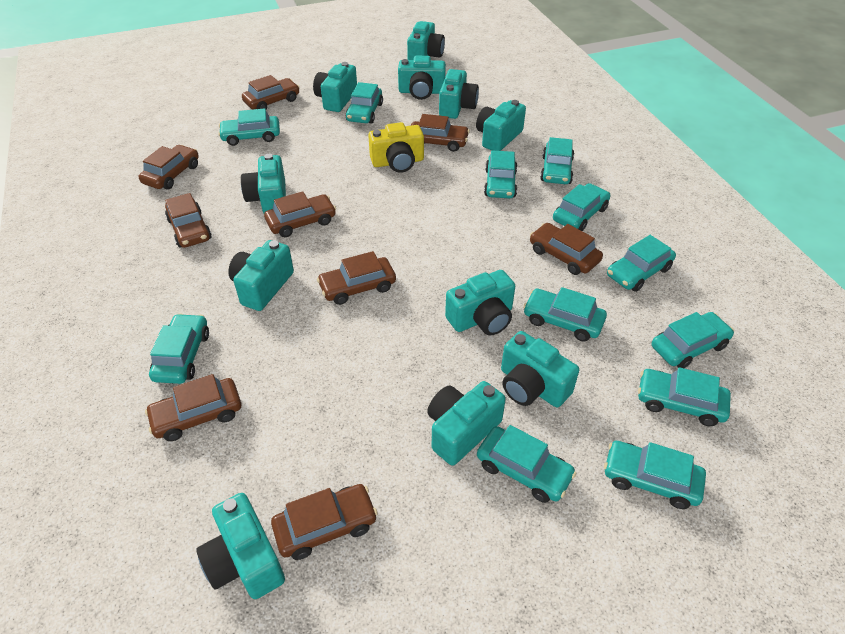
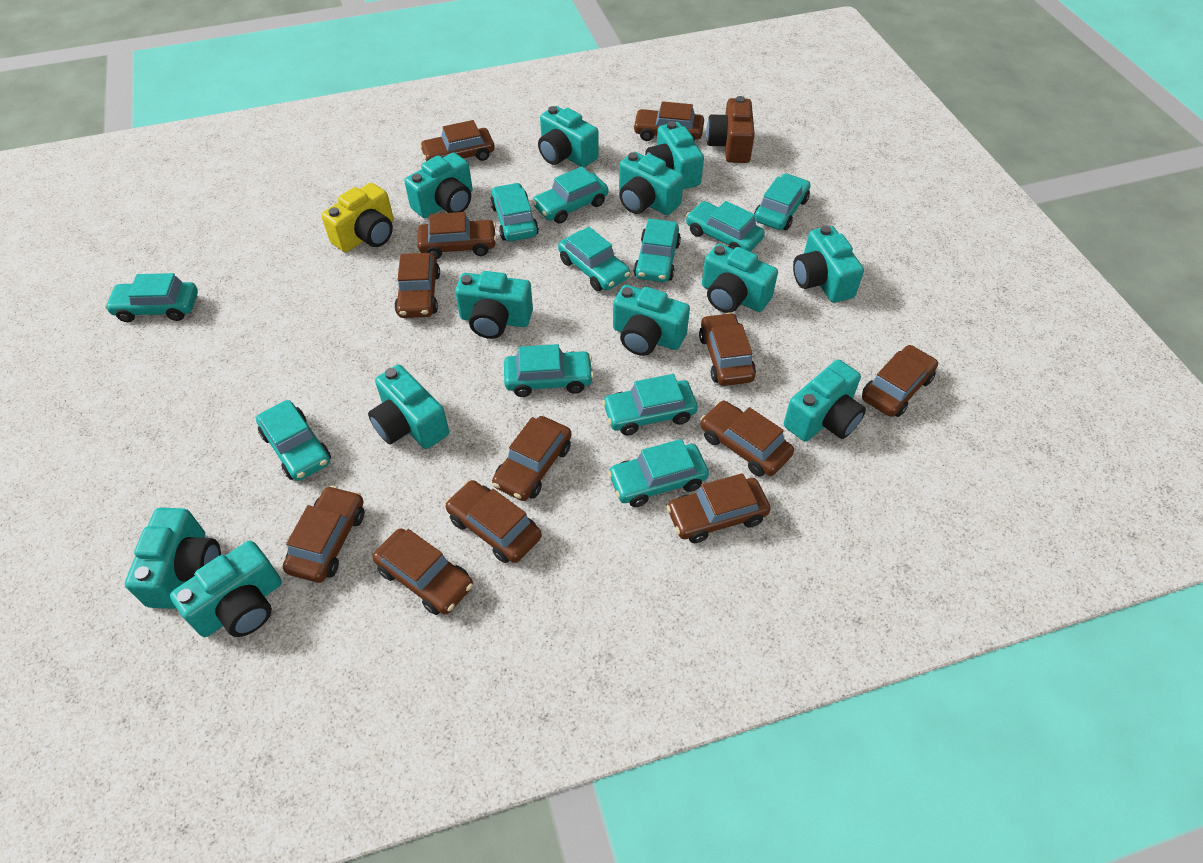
brown camera: none = 0 -> [706,96,755,163] = 1
brown car: [138,145,199,190] [145,374,241,441] [165,193,212,248] [242,75,300,109] [264,191,336,237] [271,484,378,560] [317,251,396,305] [411,114,470,152] [530,223,603,275] = 9 -> [283,486,364,583] [373,528,473,615] [394,253,440,318] [417,212,497,259] [420,120,495,161] [445,480,542,563] [492,416,571,501] [633,101,704,141] [666,473,771,543] [699,313,756,386] [700,401,794,477] [862,345,938,417] = 12
turquoise camera: [196,493,285,599] [228,240,294,311] [241,154,286,213] [313,62,357,112] [398,56,446,100] [407,21,445,60] [427,381,506,466] [439,69,479,119] [445,270,515,336] [476,100,526,151] [501,331,579,408] = 11 -> [125,507,221,609] [170,541,282,637] [368,365,449,449] [404,153,473,218] [455,271,533,339] [538,106,599,167] [613,285,690,356] [619,152,684,215] [645,121,704,189] [702,244,778,313] [784,360,866,442] [793,226,864,303] = 12
turquoise car: [149,313,209,384] [218,108,280,146] [345,82,383,124] [477,425,576,503] [484,150,517,198] [523,287,607,342] [540,137,574,184] [553,183,610,231] [604,441,706,509] [607,235,676,292] [638,367,731,426] [652,312,734,368] = 12 -> [105,273,198,322] [256,400,331,481] [490,183,539,241] [504,344,594,397] [532,166,608,224] [558,227,630,291] [602,374,698,435] [608,439,709,507] [634,219,681,282] [686,201,765,252] [754,173,810,230] = 11

